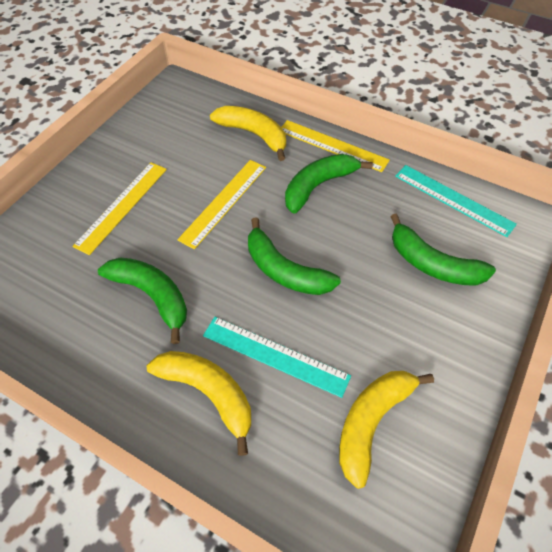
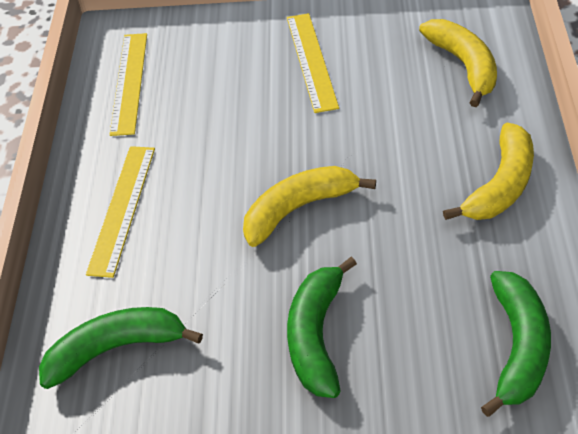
green banana: [98,257,187,344] [248,217,341,295] [285,154,373,214] [390,213,496,286] = 4 -> [39,307,203,389] [287,257,357,398] [481,271,551,417] = 3
turquoise ruler: [203,317,351,398] [395,165,517,237] = 2 -> none = 0

